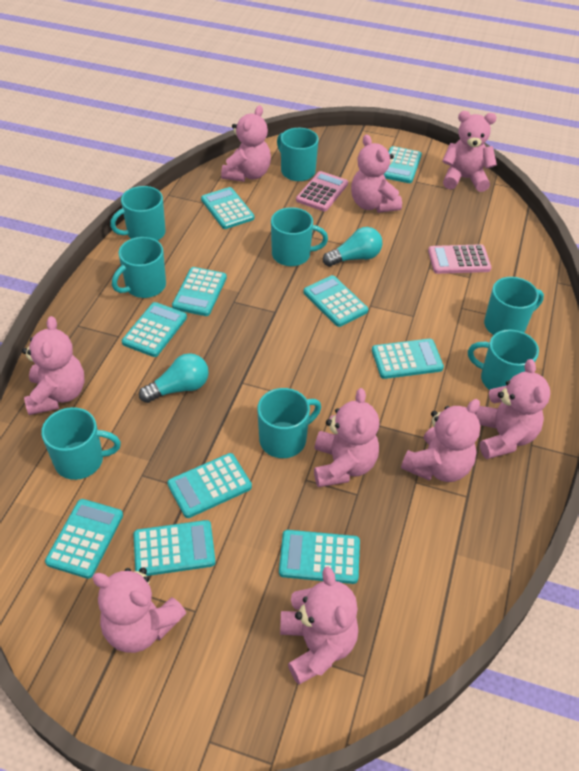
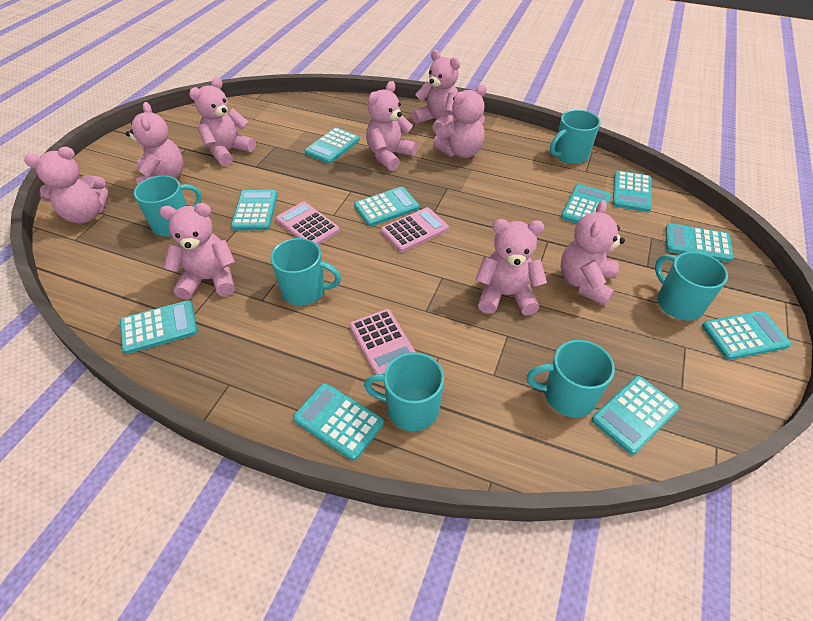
pink calculator: [296,171,348,211] [428,244,492,274] = 2 -> [276,202,340,245] [349,309,416,375] [381,207,449,252] = 3
turquoise light bulb: [139,353,209,403] [323,227,382,267] = 2 -> none = 0
turquoise mug: [41,407,121,480] [110,186,166,241] [112,237,166,298] [257,388,321,458] [271,207,328,266] [277,128,319,181] [468,329,539,390] [484,277,544,335] = 8 -> [134,175,202,237] [270,238,341,305] [364,352,444,431] [527,340,615,417] [550,110,600,164] [655,252,728,320] = 6

